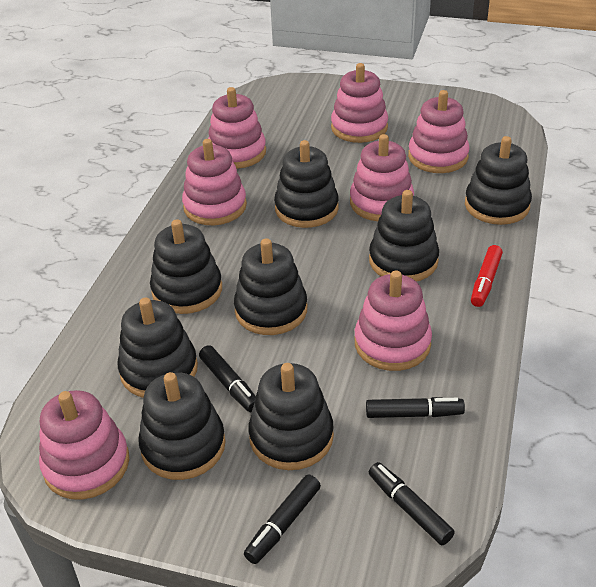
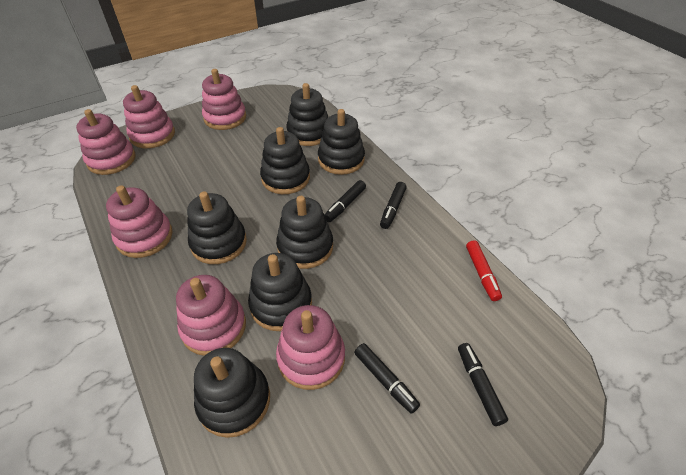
black stacking toy: [117,297,198,398] [138,372,226,480] [150,219,222,314] [234,238,307,335] [248,363,334,470] [274,140,339,228] [369,190,439,282] [465,136,532,225] = 8 -> [187,191,247,264] [194,348,270,438] [248,253,312,331] [260,127,310,194] [276,196,333,269] [286,83,328,146] [318,109,365,175] = 7
pink stacking toy: [39,390,129,500] [182,139,247,225] [208,87,266,169] [331,63,388,143] [350,134,414,221] [355,271,432,371] [408,90,470,173] = 7 -> [76,109,136,175] [106,185,173,258] [123,85,175,148] [176,275,246,356] [202,69,246,130] [276,305,345,390] = 6

